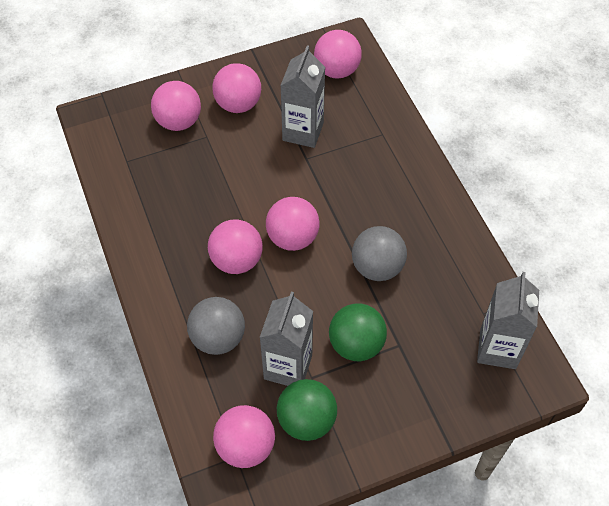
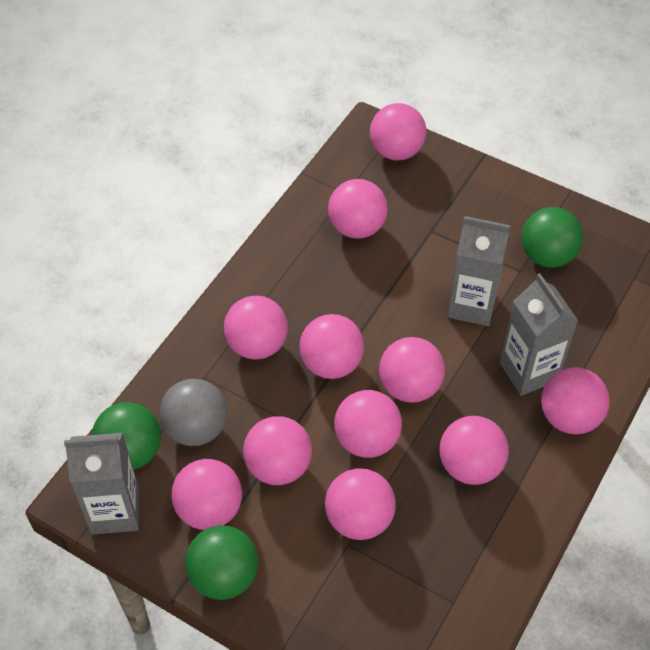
green ball: [277,379,337,441] [329,303,387,361] = 2 -> [92,402,161,470] [185,525,258,600] [521,207,583,268] = 3
grey ball: [187,297,245,355] [352,226,407,281] = 2 -> [160,379,227,446] = 1
pink ball: [151,81,201,131] [208,219,263,274] [212,63,261,113] [213,405,275,468] [266,197,319,251] [314,30,362,79] = 6 -> [171,459,242,530] [224,296,288,360] [243,416,312,485] [299,314,364,379] [325,468,396,540] [328,179,388,239] [334,390,402,458] [370,103,426,160] [379,337,445,403] [439,416,509,485] [541,367,610,434] = 11

